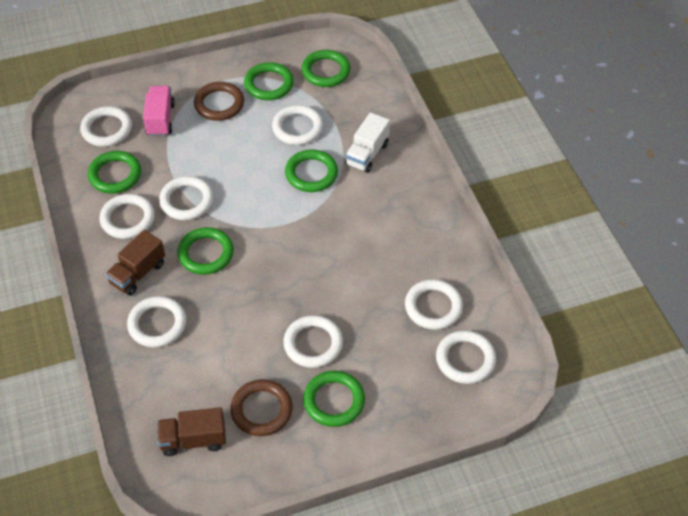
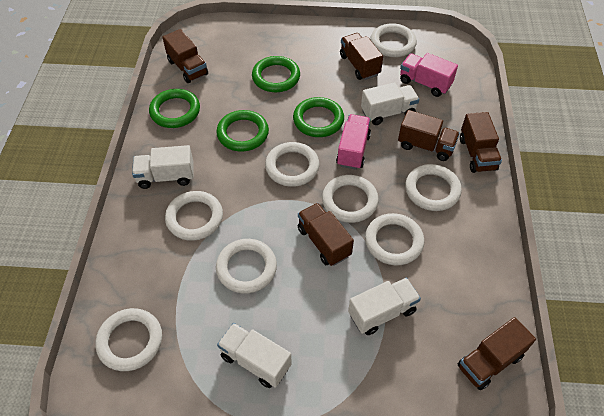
brown ring: [194,82,244,121] [230,379,293,436] = 2 -> none = 0
brown truck: [105,230,165,296] [157,407,226,456] = 2 -> [162,29,208,83] [298,203,354,266] [340,33,383,80] [398,110,460,161] [458,317,536,390] [460,112,502,173] = 6
green ring: [88,151,141,194] [177,227,234,275] [244,62,294,100] [285,149,338,192] [301,50,351,87] [303,371,365,427] = 6 -> [149,89,200,128] [216,110,269,152] [252,56,300,92] [293,97,344,137] = 4
pink truck: [143,86,175,136] = 1 -> [336,114,371,170] [400,53,458,97] = 2
white truck: [345,112,390,173] = 1 -> [132,145,193,189] [217,323,292,388] [348,278,421,335] [361,82,419,125] = 4

